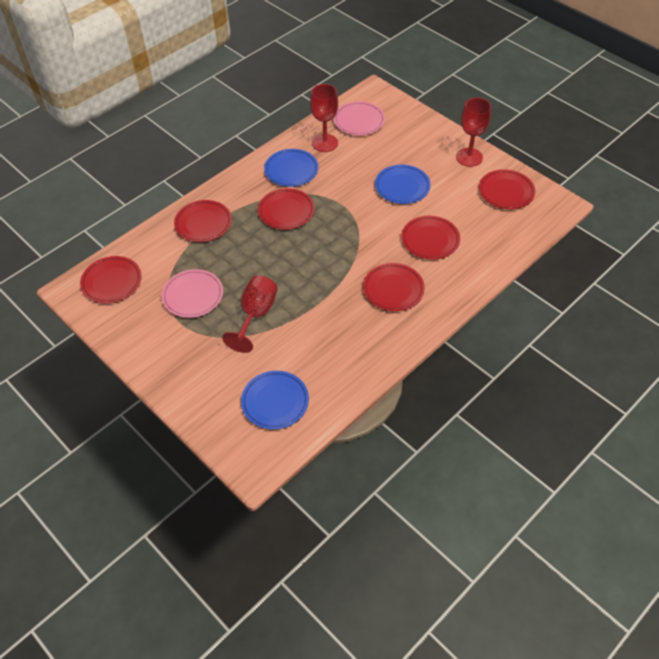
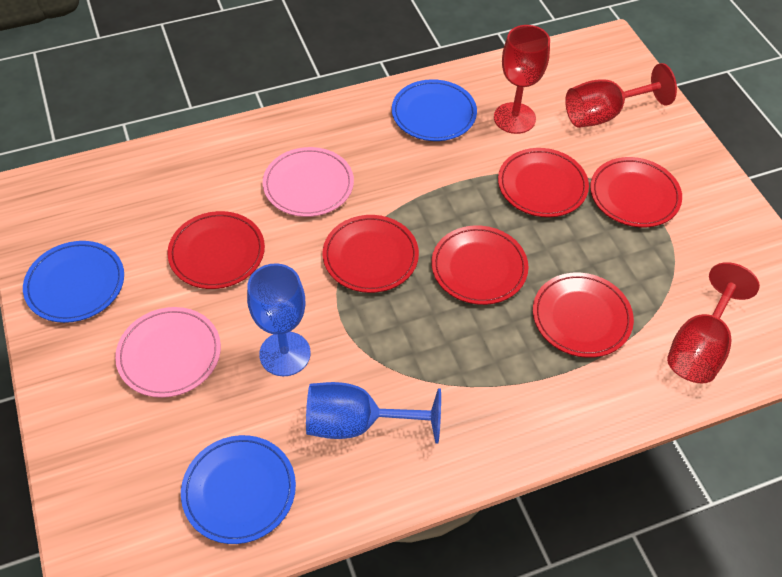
blue goblet: none = 0 -> [247,263,311,376] [306,382,441,444] = 2

